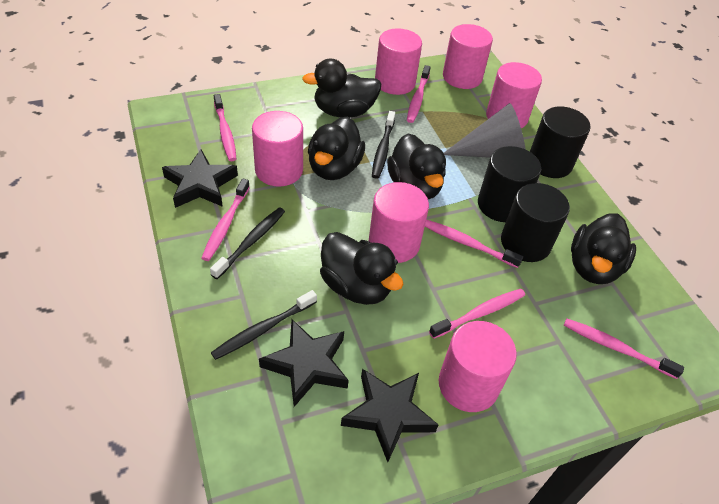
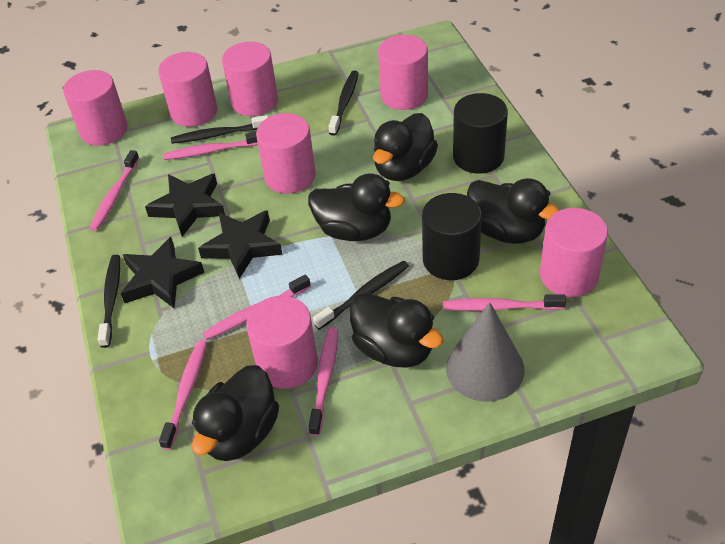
black cylinder: [478,146,541,222] [501,183,570,262] [530,106,591,178] = 3 -> [422,193,482,280] [453,93,508,174] = 2
black toothbrush: [210,208,285,279] [211,290,317,360] [372,111,395,179] = 3 -> [98,255,120,348] [171,115,268,144] [313,261,409,330] [328,71,359,135] = 4
pink cylinder: [252,111,303,187] [369,182,429,263] [375,28,422,95] [439,321,517,412] [443,24,493,89] [486,62,542,128] = 6 -> [63,70,128,146] [158,52,217,127] [222,42,278,116] [246,296,318,389] [256,113,316,193] [378,35,428,110] [540,208,608,297] = 7

